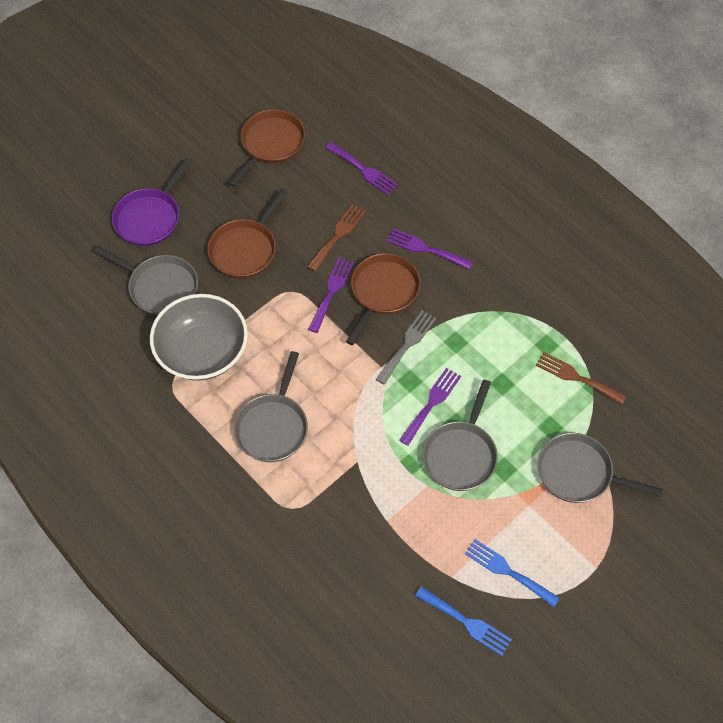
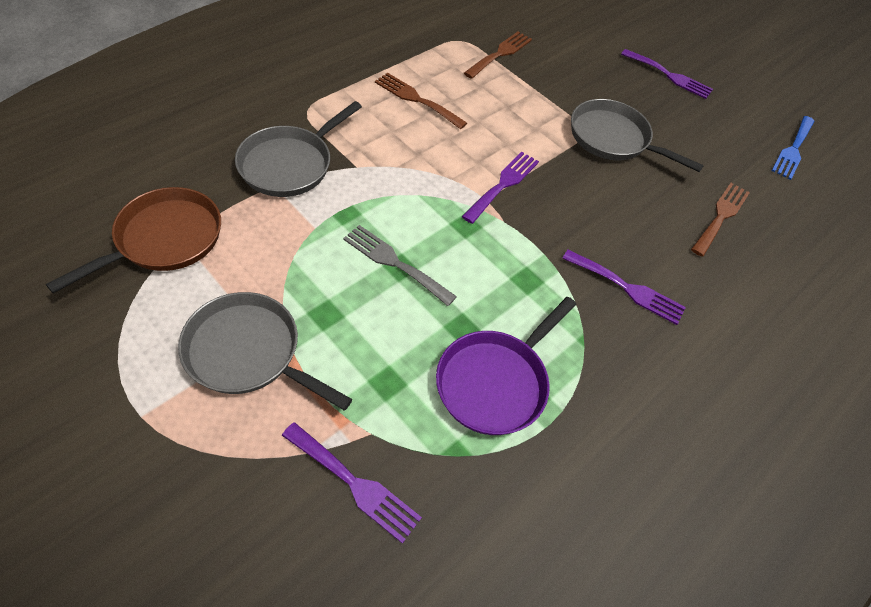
blue fork: [415,586,512,656] [465,539,560,607] = 2 -> [772,116,814,180] = 1
brown fork: [307,204,366,272] [536,352,627,404] = 2 -> [375,73,467,129] [464,32,532,79] [691,183,750,257] = 3
brown pan: [208,188,288,278] [229,109,305,187] [346,253,420,345] = 3 -> [46,187,221,293] = 1
grey bowl: [150,294,248,381] = 1 -> none = 0
grey pan: [94,246,198,316] [234,351,308,462] [423,380,498,491] [538,433,663,503] = 4 -> [178,292,352,410] [235,101,362,197] [571,99,704,172] = 3

